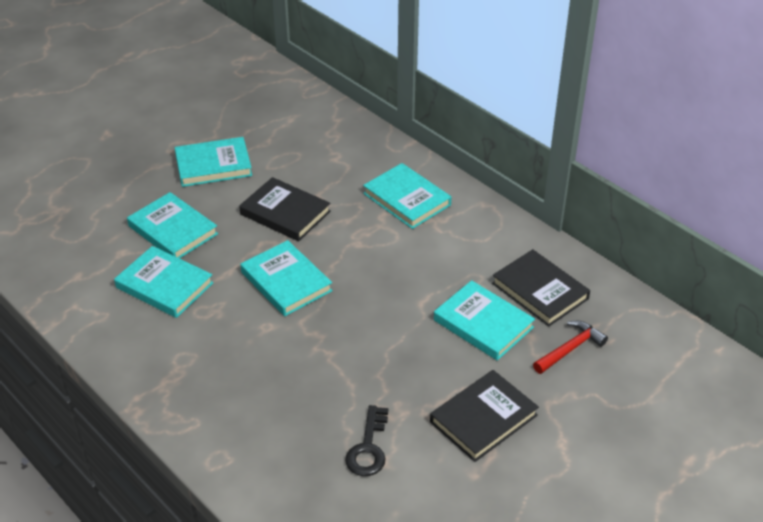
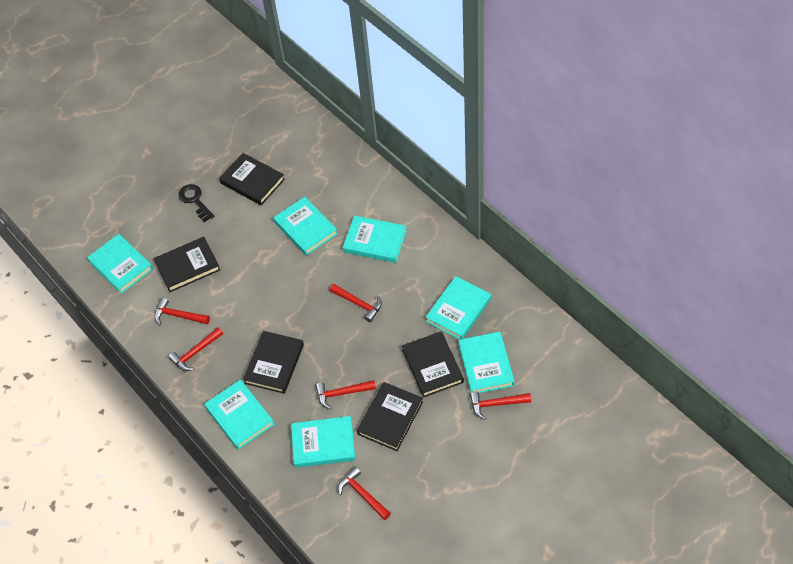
black book: [239,177,331,241] [430,370,539,462] [492,249,590,327] = 3 -> [154,237,220,292] [219,153,285,205] [243,331,304,394] [357,382,423,451] [402,331,464,398] = 5
red hammer: [533,321,608,374] = 1 -> [155,298,210,325] [168,327,223,371] [315,380,376,410] [330,284,382,322] [338,467,391,520] [470,391,531,420] = 6
turquoise book: [114,246,214,318] [127,192,218,259] [175,137,252,187] [240,240,333,316] [363,163,452,229] [434,280,535,360] = 6 -> [87,234,153,294] [204,379,274,450] [273,197,338,256] [291,416,355,468] [343,216,407,263] [426,276,491,339] [459,332,515,393] = 7

